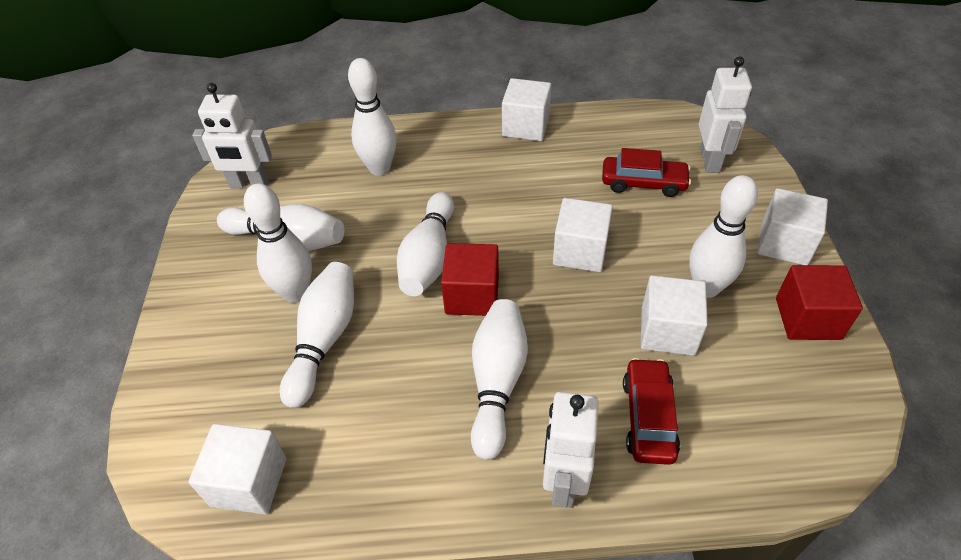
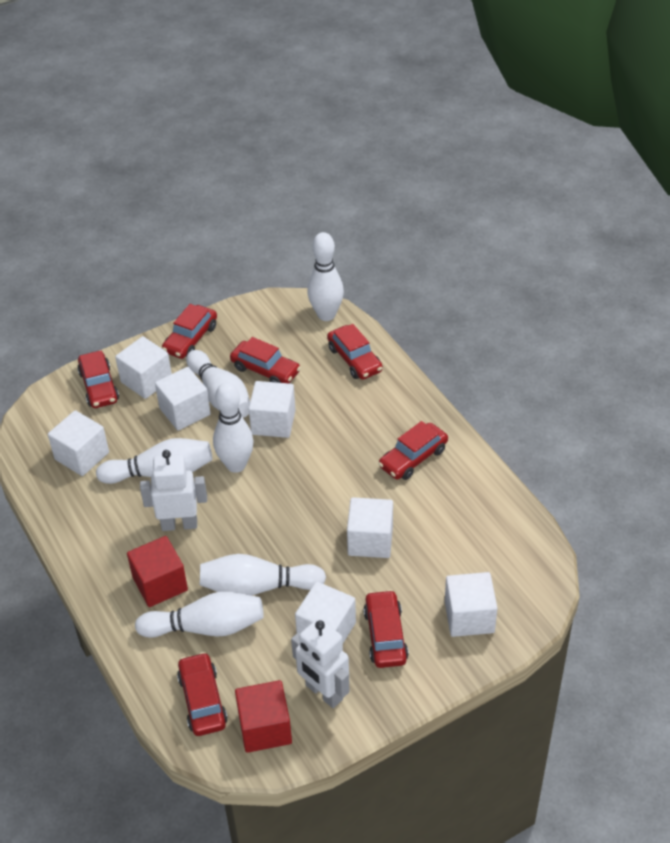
red car: [602,148,691,197] [623,358,680,465] = 2 -> [77,351,119,408] [162,304,217,359] [177,652,228,736] [230,337,301,383] [327,324,383,380] [363,590,409,668] [378,421,448,480] = 7
white bowling pin: [217,204,344,251] [244,184,312,303] [280,262,354,408] [348,58,397,176] [397,192,454,296] [471,299,528,460] [689,175,758,298] = 7 -> [96,438,212,484] [135,591,264,638] [186,350,250,418] [200,554,326,596] [213,382,254,473] [307,232,344,321] = 6
white cube: [189,424,287,514] [502,78,551,141] [553,198,613,272] [641,275,708,356] [757,188,828,265] = 5 -> [48,410,109,476] [115,336,172,399] [155,367,211,430] [248,381,296,438] [295,582,356,643] [347,497,393,558] [445,572,497,637] = 7
white robot: [192,83,272,188] [543,392,599,508] [699,56,752,173] = 3 -> [140,450,207,531] [291,618,350,708] = 2

